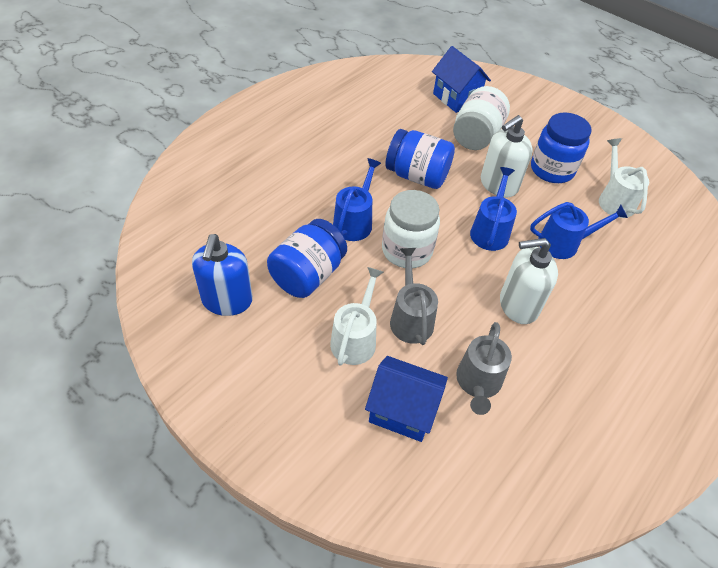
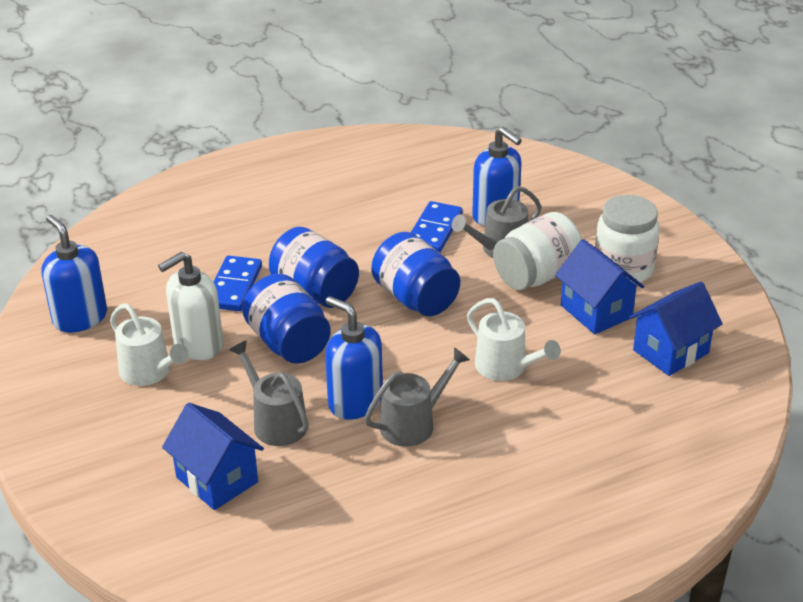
blue domino: none = 0 -> [214,255,262,311] [411,201,463,253] = 2
blue house: [365,356,448,442] [432,46,491,113] = 2 -> [162,403,264,510] [555,239,644,334] [629,282,723,376] = 3
blue soap dispenser: [192,234,253,316] = 1 -> [42,215,107,332] [325,296,383,419] [472,127,522,226] = 3
blue watering can: [333,158,381,241] [470,167,517,251] [530,202,628,259] = 3 -> none = 0
grey watering can: [390,248,438,345] [456,322,512,415] = 2 -> [229,340,309,446] [364,347,470,447] [452,186,542,258] = 3
white soap dispenser: [481,115,533,198] [500,238,558,324] = 2 -> [158,252,223,360] = 1

